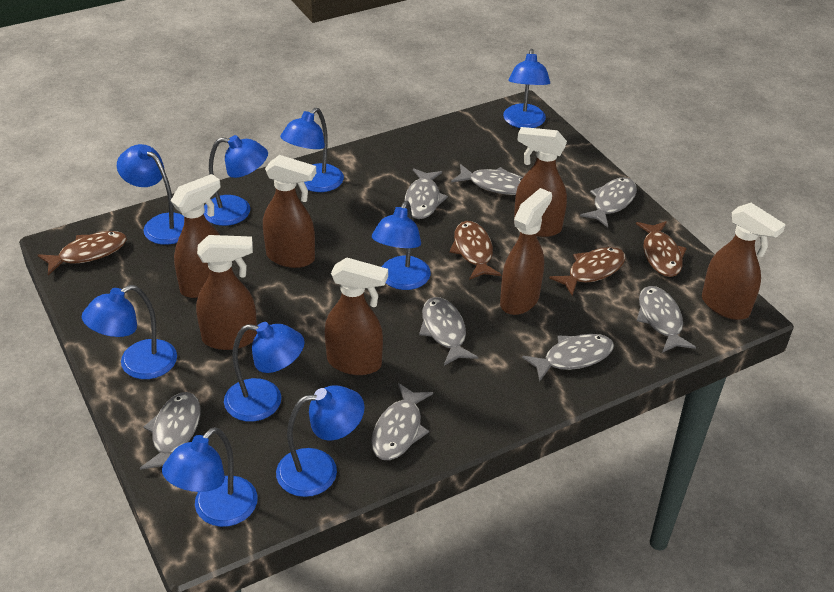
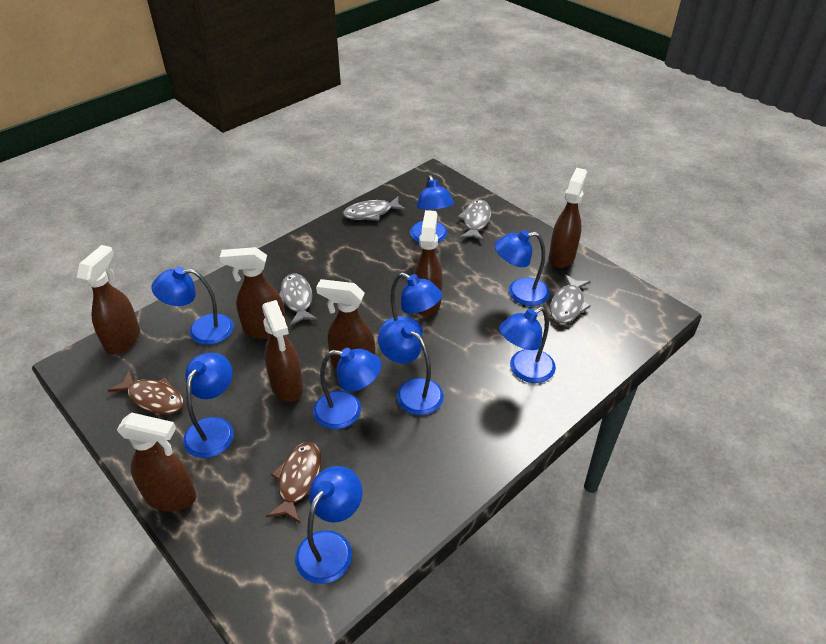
brown fish: [38,231,127,275] [449,221,502,280] [549,247,626,296] [636,221,687,277] = 4 -> [108,370,184,414] [266,442,321,523] = 2
grey fish: [140,392,200,470] [371,383,433,460] [405,168,448,219] [419,297,478,366] [451,164,523,195] [522,334,614,382] [580,177,637,227] [637,286,696,353] = 8 -> [279,274,318,326] [343,197,406,221] [457,200,491,241] [550,274,591,324] = 4

